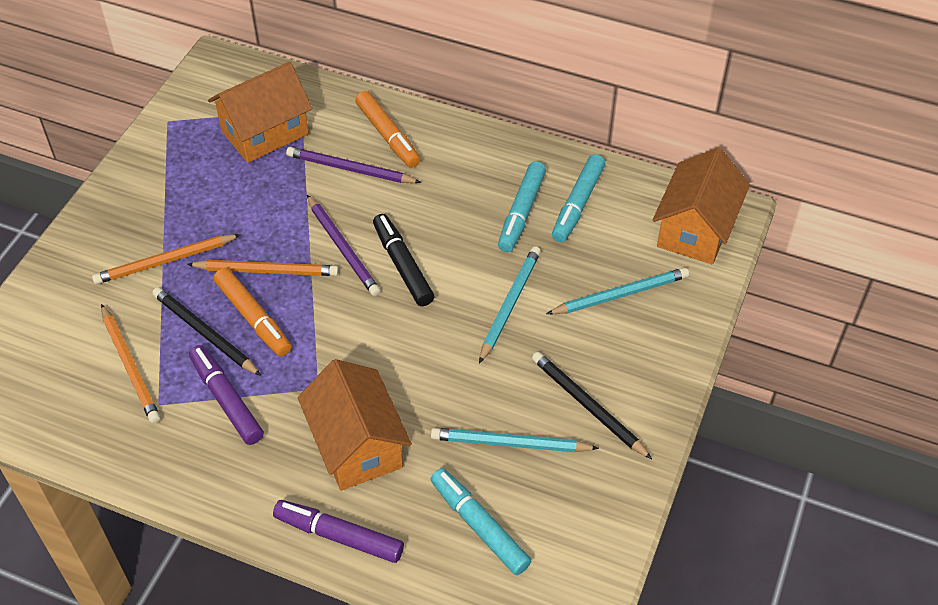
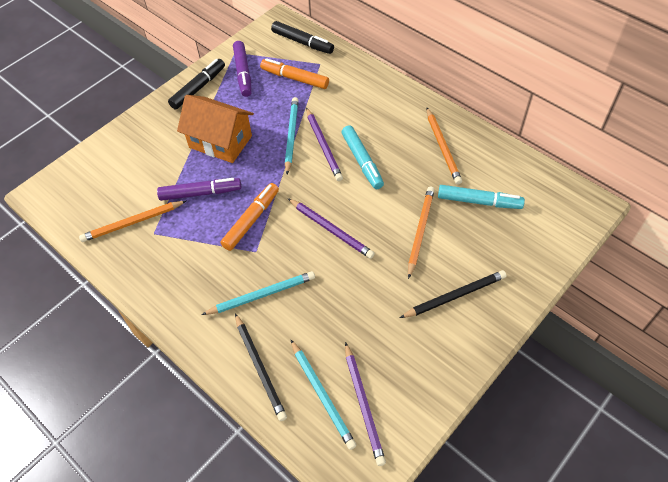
black marker: [373,214,434,306] = 1 -> [168,59,225,110] [271,21,334,54] = 2
orange house: [208,62,313,163] [298,359,412,491] [653,148,750,264] = 3 -> [177,95,254,163] = 1
purple pencil: [286,147,421,183] [307,195,381,296] = 2 -> [288,198,375,259] [306,107,343,181] [345,342,386,466] = 3
turquoise marker: [430,468,531,575] [498,161,546,252] [552,154,605,242] = 3 -> [341,125,384,189] [438,185,525,209] = 2

